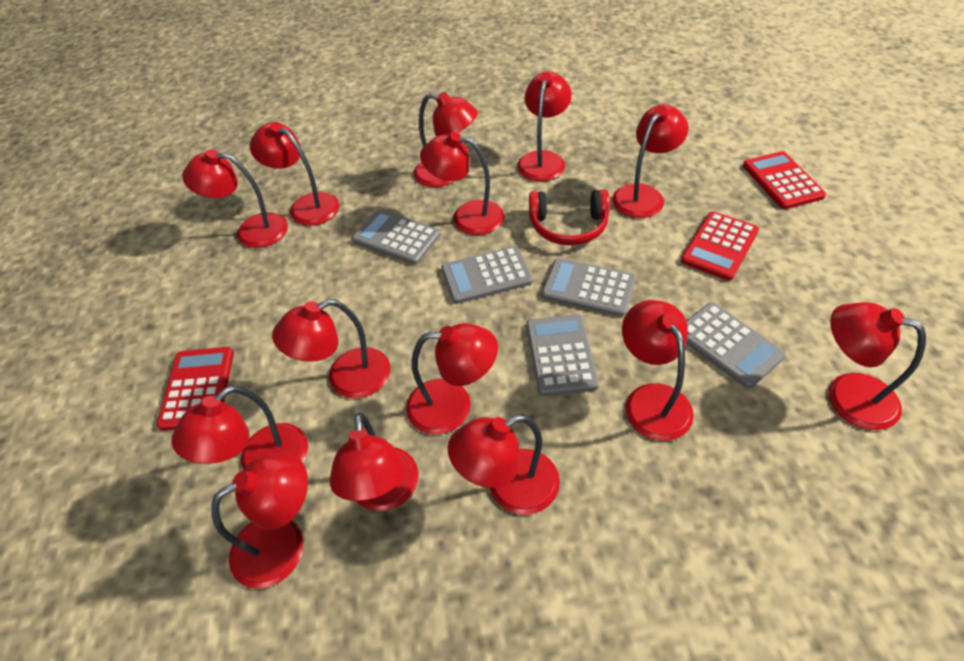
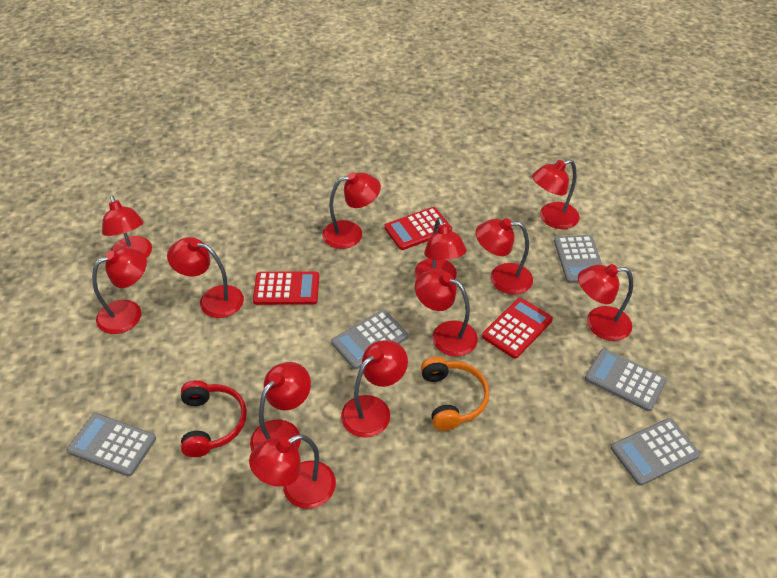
orange headphones: none = 0 -> [421,357,489,431] = 1
red lamp: [171,386,308,470] [182,149,288,248] [211,452,308,589] [250,122,339,226] [272,299,390,398] [330,413,418,511] [406,323,498,435] [414,92,478,187] [420,132,504,235] [448,415,560,515] [517,71,572,181] [612,104,689,218] [622,300,694,441] [829,302,926,430] = 14 -> [92,248,147,334] [102,195,152,259] [167,237,244,318] [249,434,336,509] [250,362,311,451] [322,172,381,249] [341,340,408,438] [415,218,467,280] [415,270,478,357] [476,218,533,295] [532,159,580,229] [578,264,633,341] = 12

